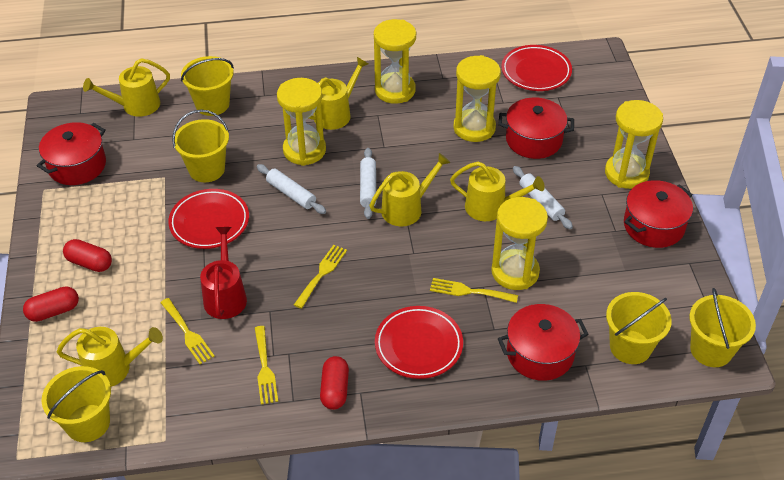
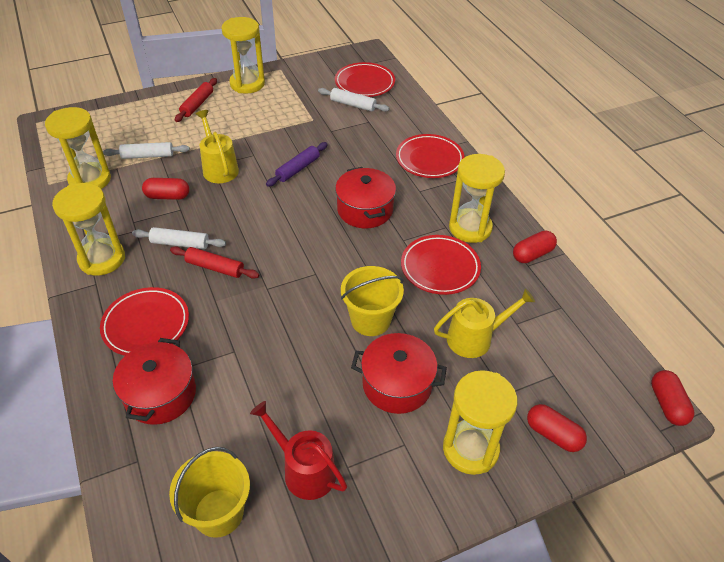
purple rolling pin: none = 0 -> [266,142,328,187] = 1
red capsule: [23,286,79,322] [63,239,112,272] [320,356,349,410] = 3 -> [142,178,189,200] [513,231,557,263] [527,404,587,452] [651,370,695,426] = 4
red plate: [168,189,249,249] [375,306,463,379] [501,45,572,91] = 3 -> [100,287,189,356] [335,62,395,97] [396,134,465,178] [401,235,481,295] = 4
red pot: [37,122,106,185] [498,98,574,159] [498,304,589,381] [624,180,693,248] = 4 -> [113,338,196,425] [335,167,396,228] [351,333,447,414] = 3
red rolling pin: none = 0 -> [170,247,259,279] [175,78,217,122] = 2
yellow bucket: [42,366,111,442] [172,109,229,182] [181,56,234,116] [606,292,672,364] [689,288,756,367] = 5 -> [169,447,250,538] [341,266,404,336] = 2
yellow fork: [160,298,215,364] [255,326,278,404] [294,245,347,309] [430,278,518,303] = 4 -> none = 0
yellow watering can: [57,327,163,387] [83,58,170,117] [309,57,368,130] [370,153,451,226] [450,161,545,221] = 5 -> [196,110,239,183] [434,288,535,358] = 2

